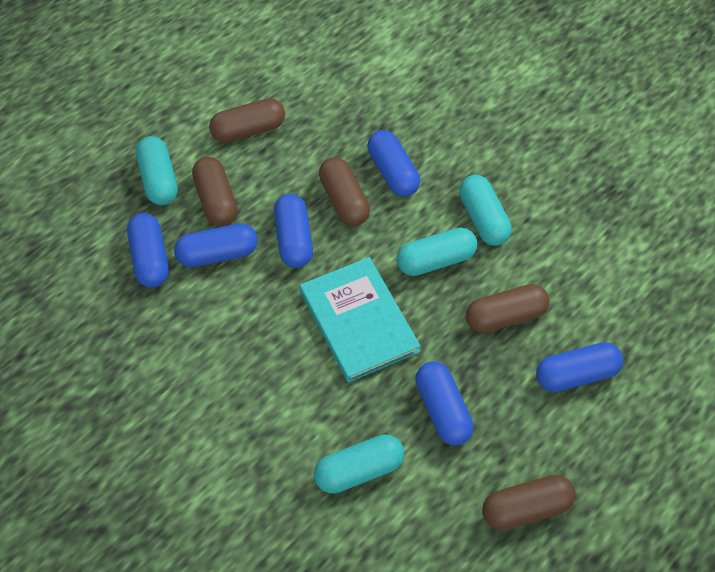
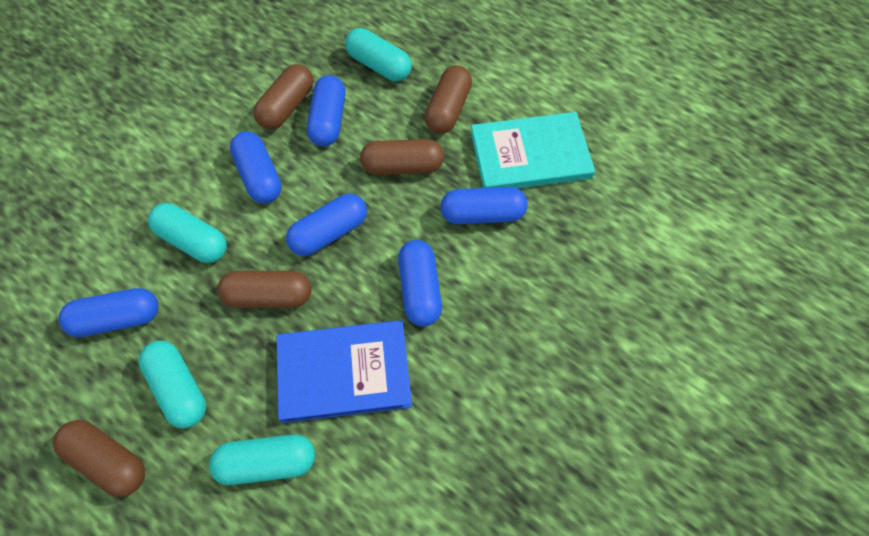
blue book: none = 0 -> [277,320,412,423] = 1

